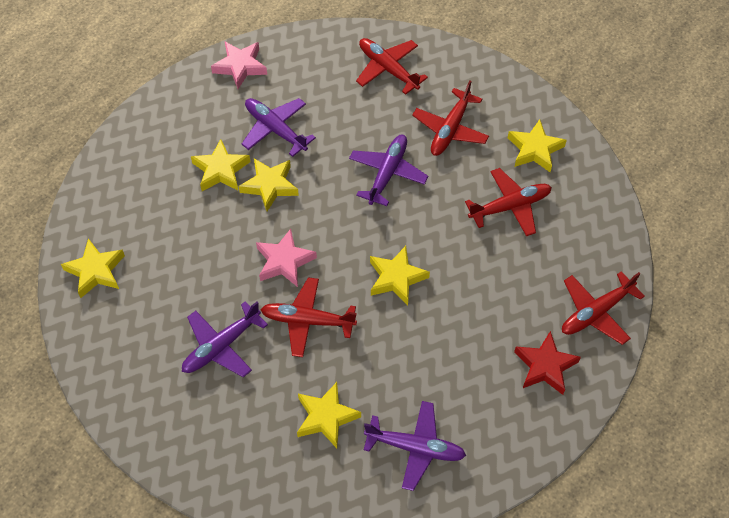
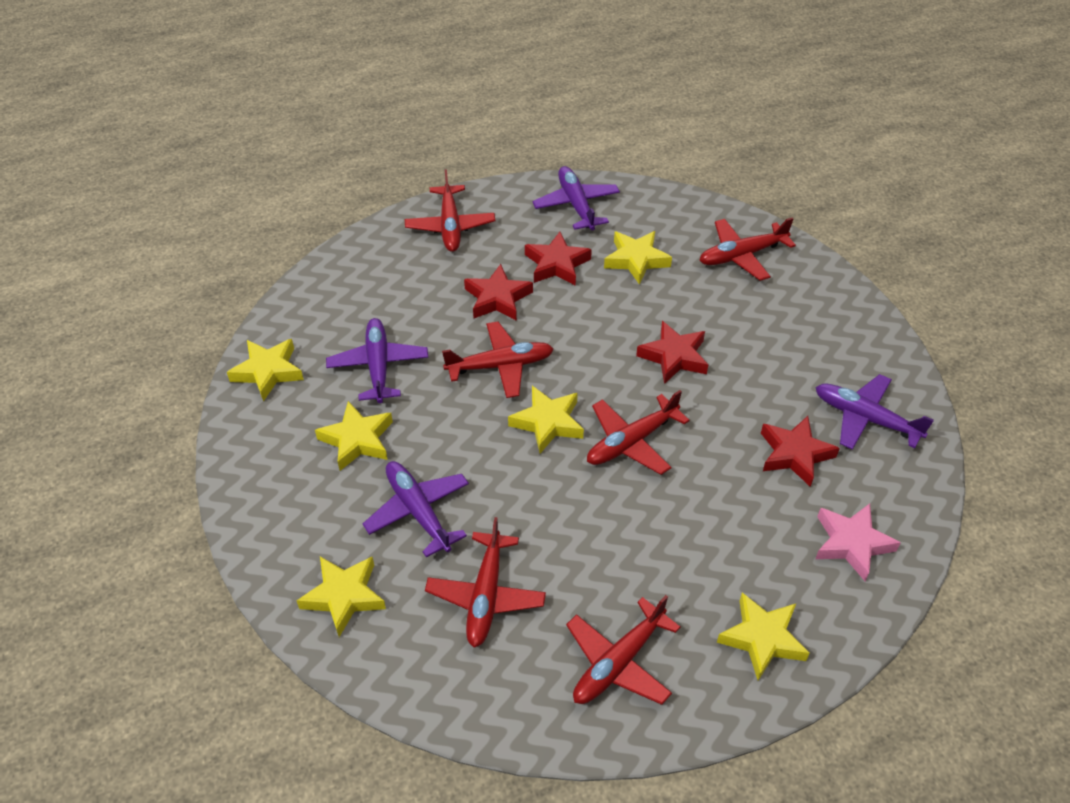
pink star: [211,42,267,89] [256,229,317,287] = 2 -> [815,503,901,581] = 1
red plane: [260,277,357,357] [356,38,428,95] [412,80,489,156] [465,168,552,236] [562,271,645,345] = 5 -> [405,169,495,252] [425,517,546,647] [442,322,553,398] [566,595,681,705] [587,390,690,475] [699,217,796,281] = 6
red star: [514,331,581,395] = 1 -> [464,264,533,321] [525,232,592,286] [636,321,708,384] [761,416,840,487] = 4

